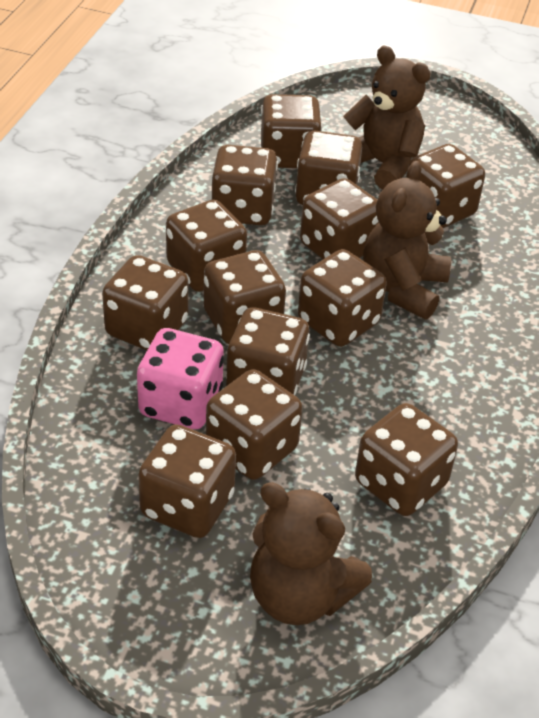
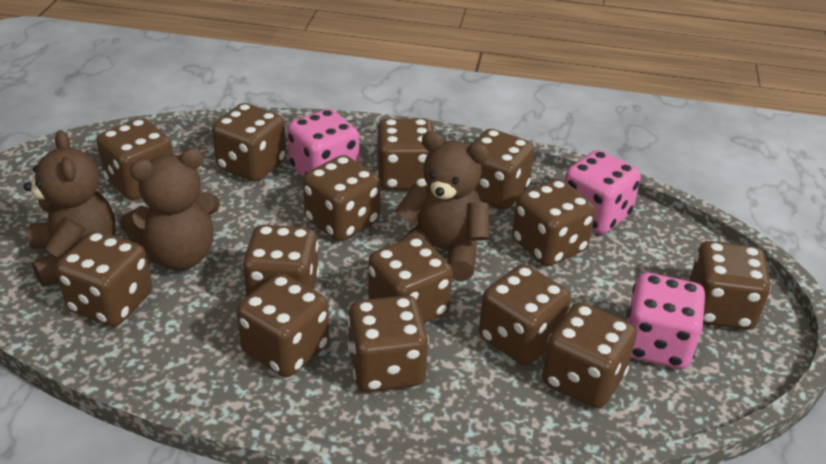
brown dice: [102,255,188,350] [138,424,236,538] [166,200,247,292] [204,250,286,344] [206,369,303,480] [211,145,278,225] [226,307,310,395] [261,94,322,168] [295,131,362,205] [298,249,387,347] [300,178,379,259] [355,403,458,516] [407,144,485,228] = 13 -> [56,231,152,326] [97,118,173,200] [212,103,286,182] [236,273,329,377] [242,225,319,297] [303,155,381,241] [347,295,429,392] [368,236,453,323] [376,118,435,190] [473,129,535,210] [479,264,571,366] [512,179,596,266] [542,302,637,408] [689,241,771,330] = 14
pink dice: [137,328,224,429] = 1 -> [287,109,359,177] [564,150,641,234] [626,273,706,369] = 3

